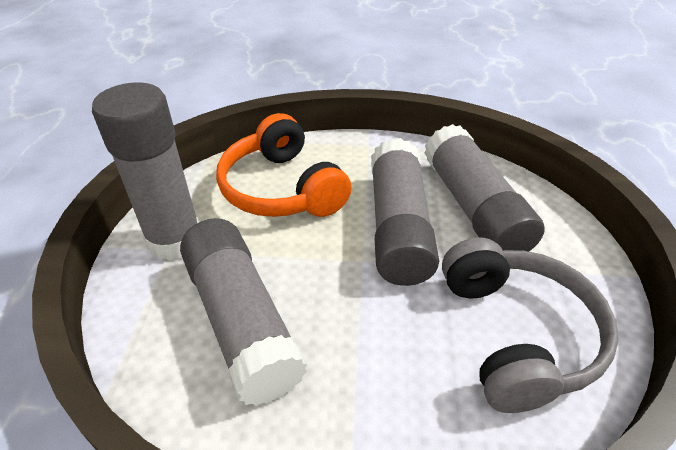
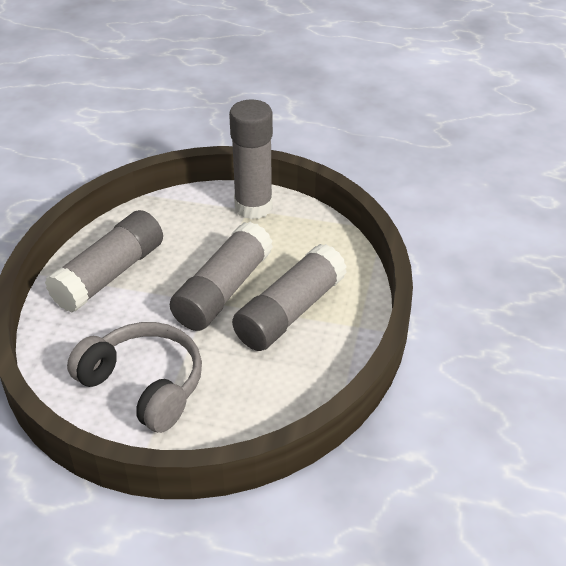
orange headphones: [216,113,352,217] = 1 -> none = 0

